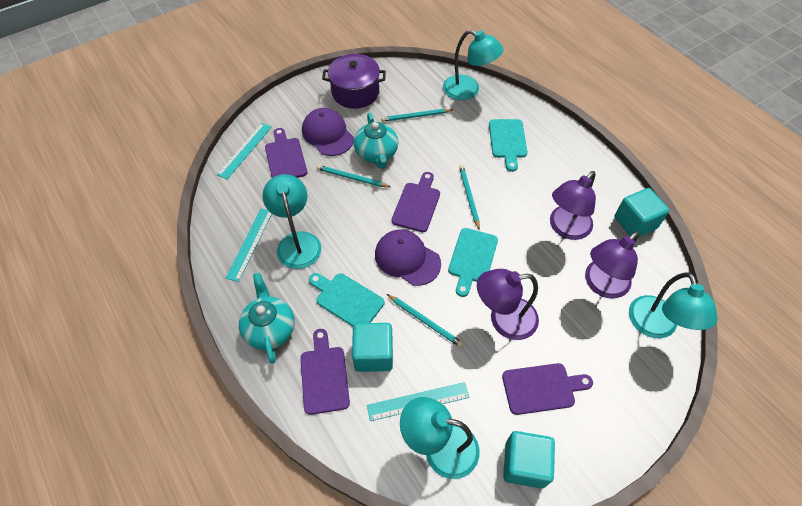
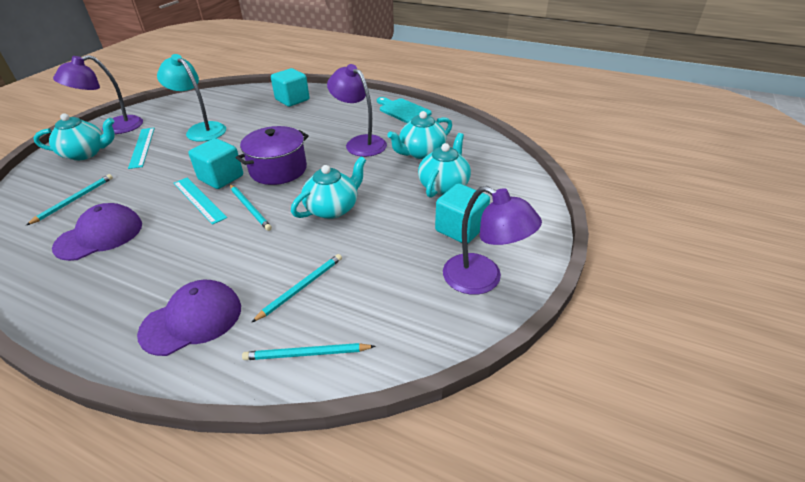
purple cutting board: [265,128,307,178] [300,329,350,415] [391,172,440,232] [502,363,593,415] = 4 -> none = 0
turquoise cutting board: [309,273,384,327] [448,228,498,297] [489,119,528,172] = 3 -> [377,97,432,123] = 1
turquoise lamp: [262,174,321,269] [400,397,479,479] [443,30,504,100] [629,273,718,338] = 4 -> [157,54,226,142] = 1
turquoise ruler: [217,123,272,179] [226,209,272,282] [367,382,470,421] = 3 -> [128,128,155,169] [174,178,227,225] = 2
turquoise teapot: [239,273,295,364] [354,113,398,169] = 2 -> [33,113,115,161] [291,157,366,219] [387,111,452,159] [418,133,471,198] = 4

